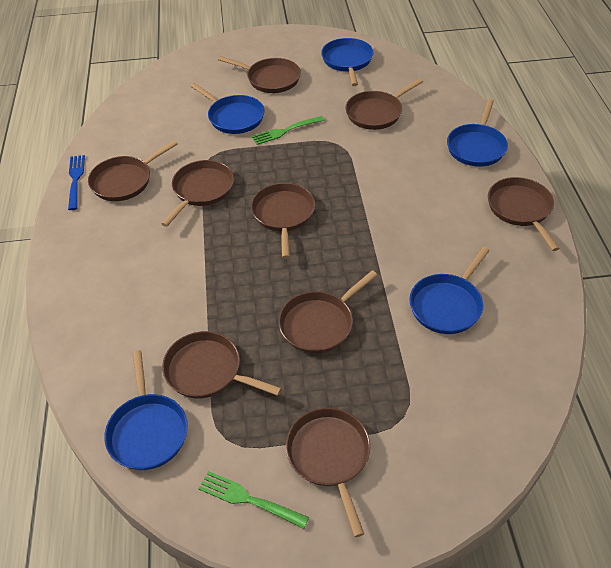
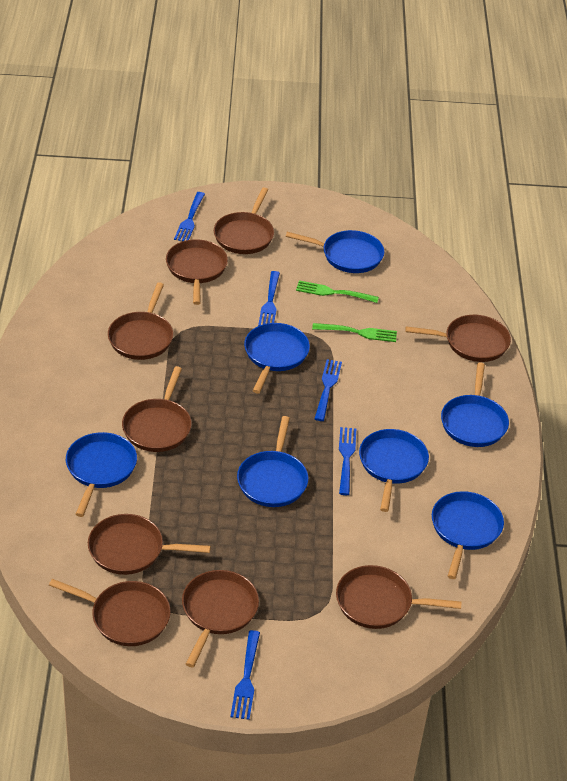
blue fork: [68,155,85,210] = 1 -> [174,192,205,241] [230,630,260,720] [258,271,280,326] [315,359,342,421] [339,427,356,495] = 5
blue pan: [104,350,188,470] [190,83,264,134] [321,38,373,86] [409,246,490,334] [447,99,508,167] = 5 -> [66,432,137,517] [237,416,308,507] [244,323,310,394] [286,230,384,273] [359,429,429,512] [432,491,504,579] [441,362,509,447] = 7

